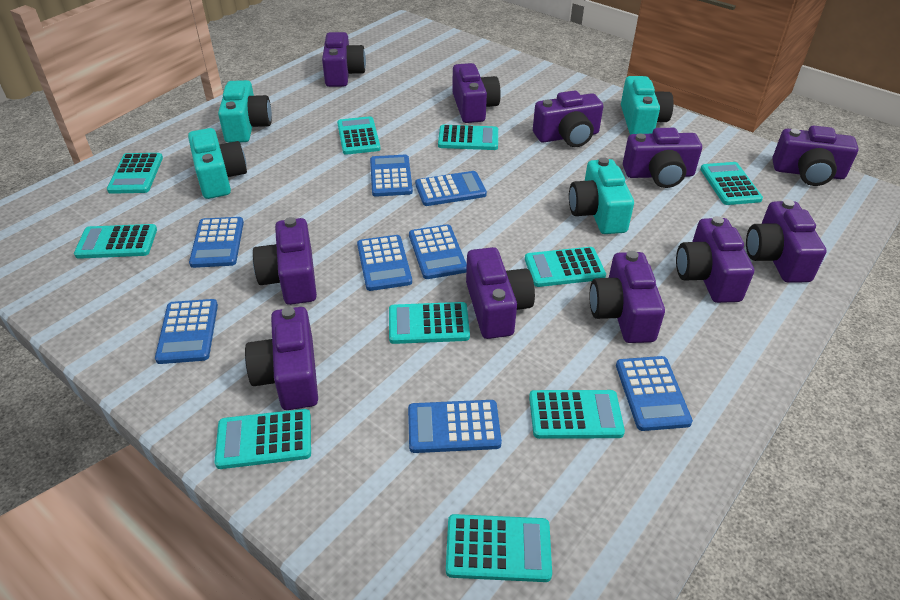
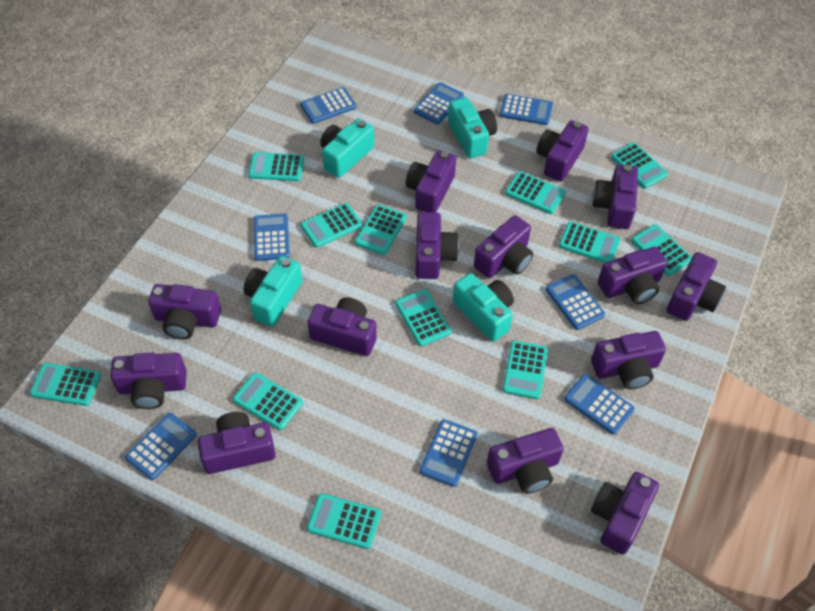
purple camera: [245,307,318,410] [253,217,317,305] [322,32,366,87] [452,63,501,123] [466,247,535,339] [533,91,603,147] [590,251,665,343] [623,128,702,188] [676,216,754,303] [746,199,827,283] [772,125,859,186] = 11 -> [110,352,187,409] [148,284,221,339] [198,412,276,474] [307,297,377,356] [406,150,456,213] [415,212,459,279] [474,215,533,278] [487,428,564,494] [536,120,589,181] [591,331,666,389] [591,472,659,555] [592,164,638,229] [598,247,667,304] [667,252,726,321] = 14
turquoise calculator: [74,224,157,259] [107,153,163,194] [214,409,311,469] [337,116,380,155] [389,302,470,344] [438,125,498,150] [446,514,552,582] [525,247,606,287] [529,390,625,439] [700,162,763,205] = 10 -> [30,363,101,406] [233,372,303,430] [249,152,304,181] [301,203,363,248] [307,493,381,549] [355,204,407,255] [396,289,451,346] [503,340,548,399] [505,172,566,214] [559,221,621,263] [611,143,668,189] [631,224,692,276] = 12

